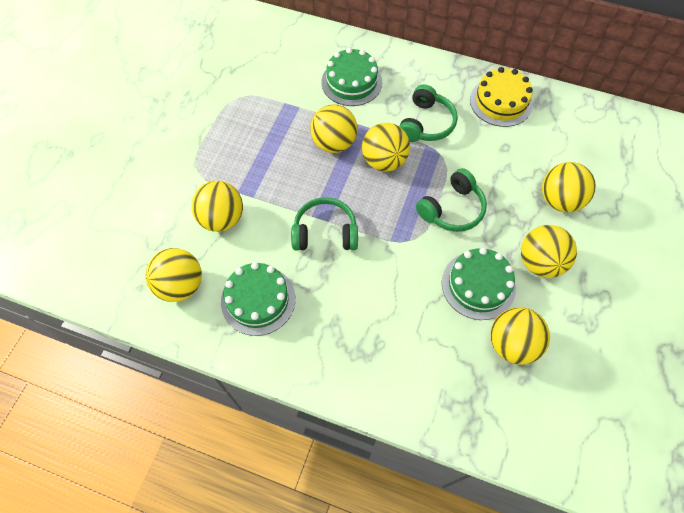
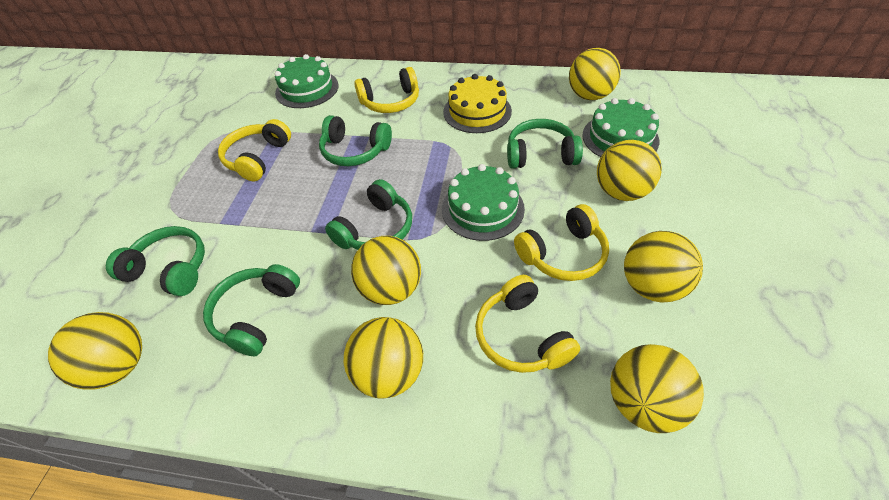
green headphones: [291,197,358,251] [400,84,458,142] [416,168,487,232] = 3 -> [106,226,205,296] [203,264,300,356] [319,115,392,166] [325,179,412,250] [507,119,583,169] = 5
yellow headphones: none = 0 -> [218,119,291,181] [354,67,419,113] [475,275,580,373] [514,204,609,281] = 4

